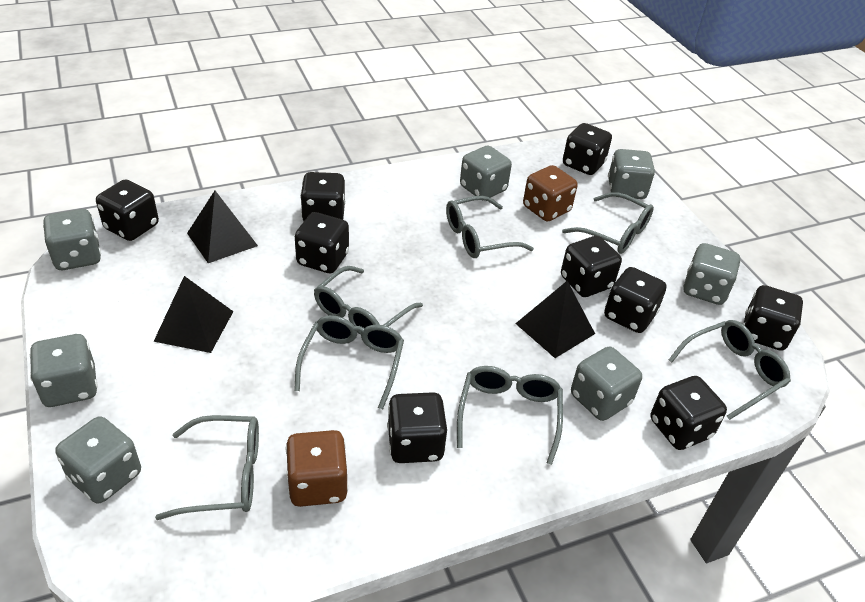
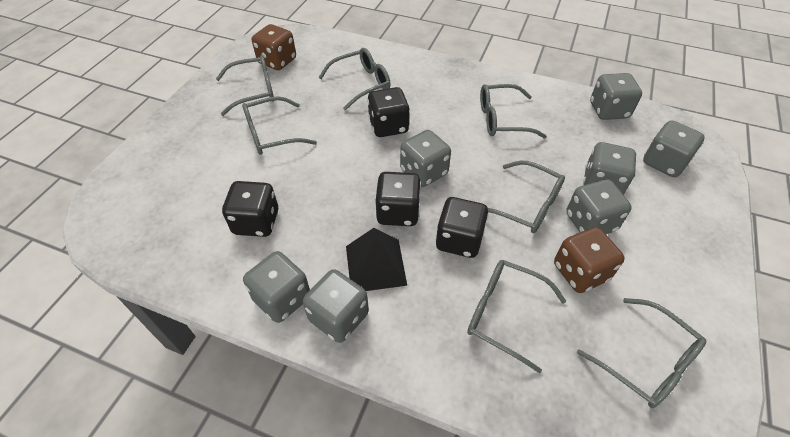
black dice: [96,179,159,241] [295,212,349,273] [300,172,346,221] [387,392,447,463] [561,236,622,297] [563,123,612,175] [604,267,666,333] [650,376,727,450] [743,285,803,351] = 9 -> [222,181,278,237] [367,87,409,137] [375,172,421,226] [435,197,489,258] = 4
black pyramid: [153,276,234,353] [187,191,258,263] [515,281,595,358] = 3 -> [346,228,407,291] = 1

